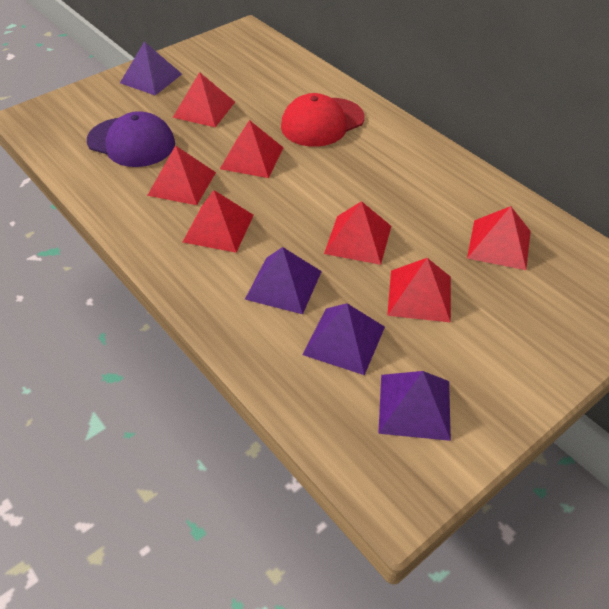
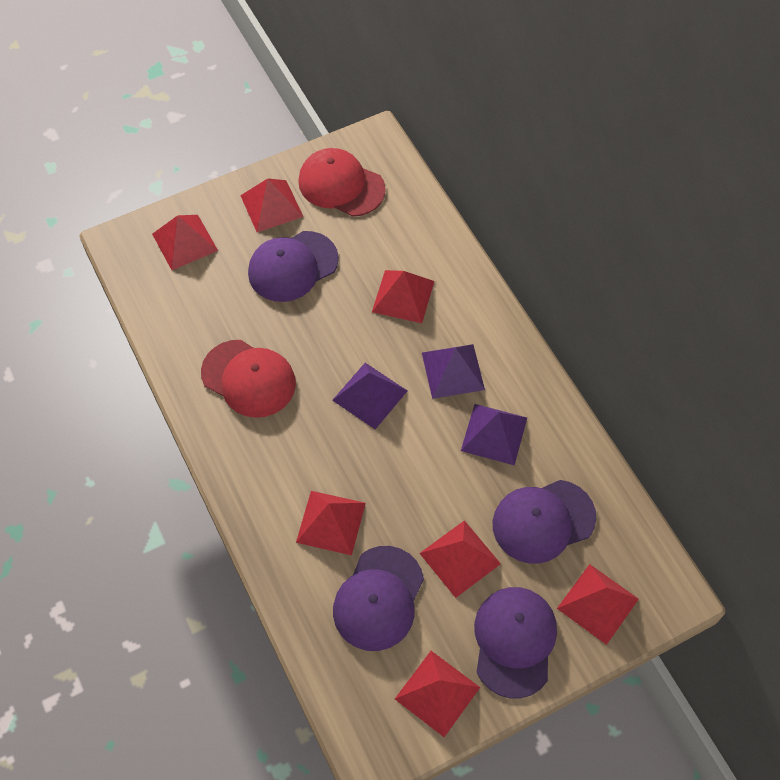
purple cap: [87,111,175,167] = 1 -> [248,231,339,302] [333,546,424,651] [474,587,557,699] [493,480,596,564] = 4
purple pyramid: [120,42,182,95] [245,247,322,314] [303,303,385,375] [378,371,451,441] = 4 -> [332,363,407,429] [422,344,485,399] [461,404,527,466] = 3
red cap: [281,93,365,147] = 1 -> [201,340,296,418] [298,148,386,217] = 2

